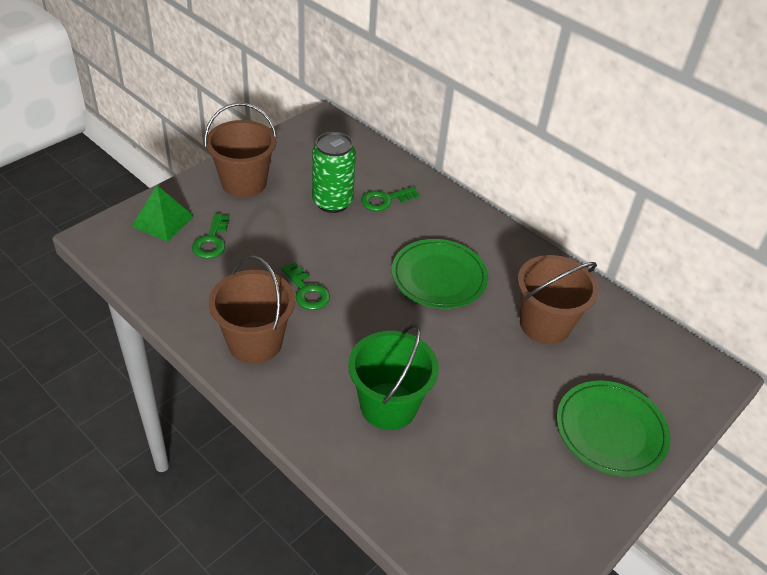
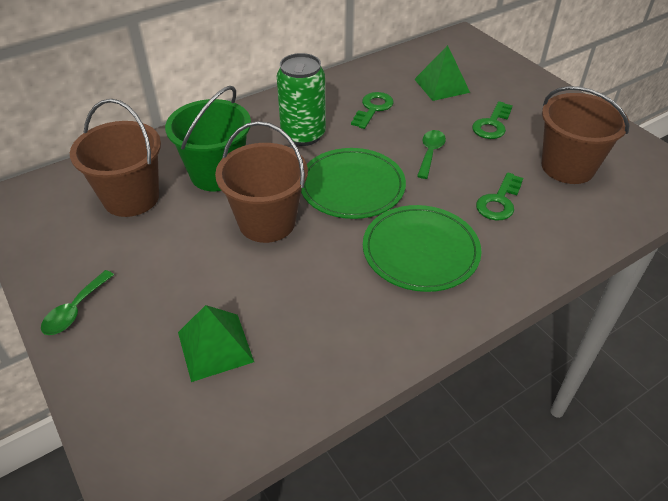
green pyramid: [131,185,194,242] = 1 -> [178,305,254,382] [414,45,470,101] = 2
green spoon: none = 0 -> [41,270,114,335] [417,130,446,179] = 2

